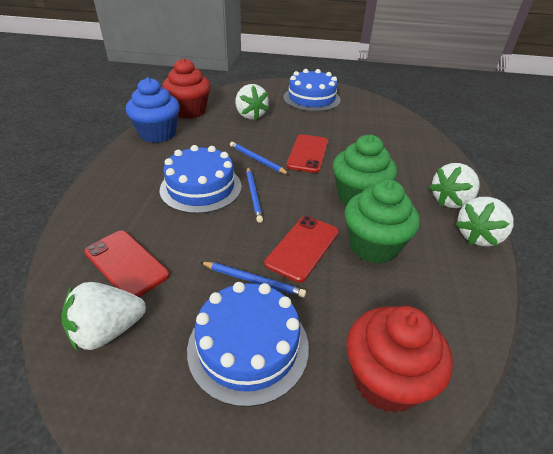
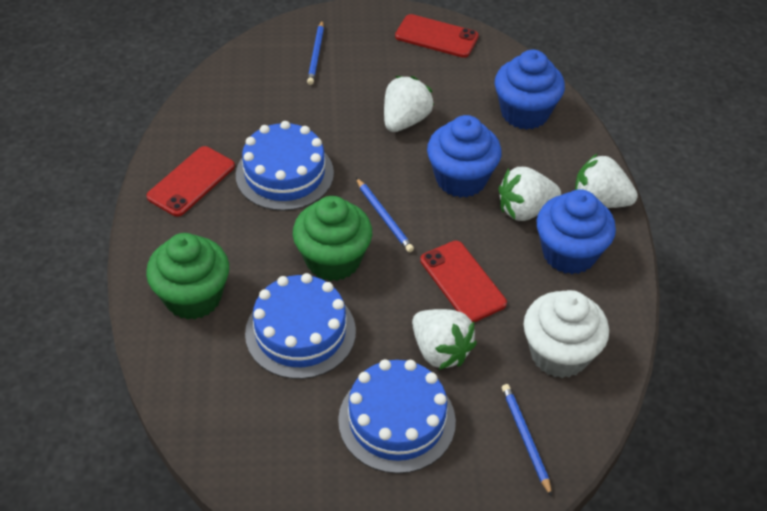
blue cupcake: [126,77,180,143] = 1 -> [427,115,502,198] [495,50,565,130] [537,189,616,274] = 3
red cupcake: [162,58,211,119] [347,306,453,413] = 2 -> none = 0
white cupcake: none = 0 -> [524,290,609,378] = 1

